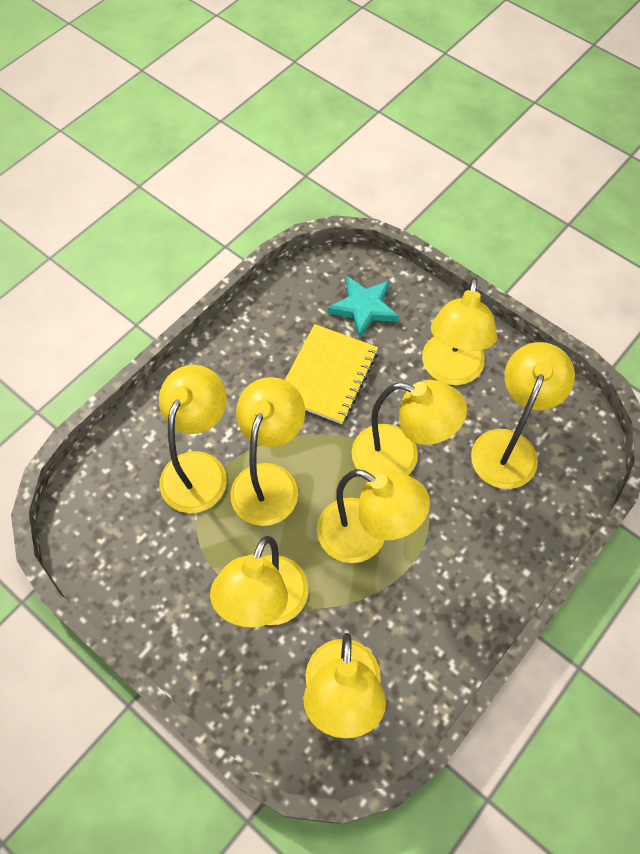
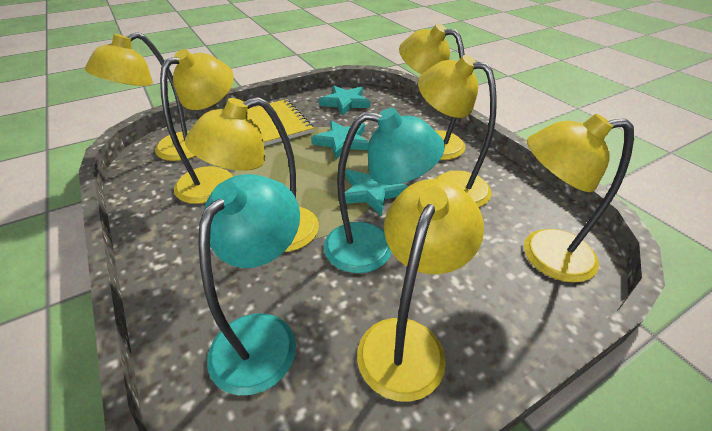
turquoise lamp: none = 0 -> [198,174,300,395] [324,108,445,273] = 2
turquoise star: [327,275,399,339] = 1 -> [311,120,369,159] [319,86,370,116] [345,169,409,216] = 3
yellow lamp: [159,365,227,513] [210,536,308,628] [230,377,305,526] [304,633,386,738] [317,469,430,563] [352,380,467,476] [422,277,497,385] [471,342,575,489] = 8 -> [85,32,195,161] [160,49,234,204] [185,97,319,252] [357,179,484,402] [399,24,466,160] [418,55,497,207] [524,114,634,283] = 7

